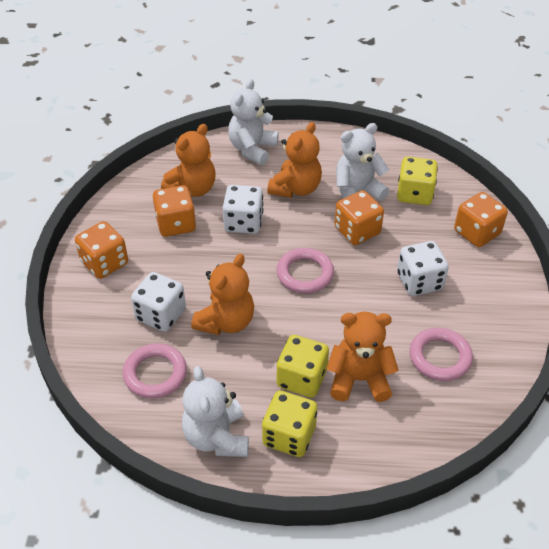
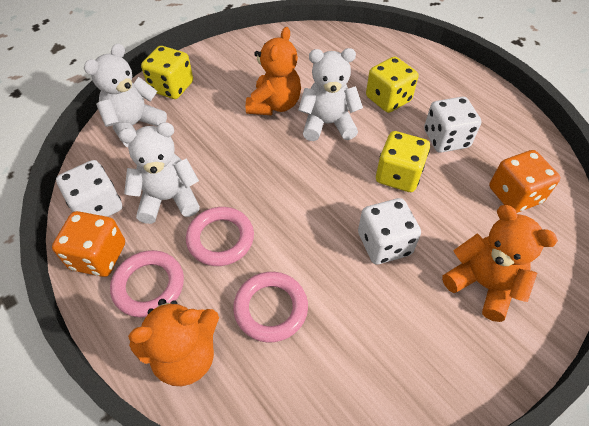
orange dice: [75,221,128,279] [153,185,196,237] [335,190,384,245] [454,192,508,247] = 4 -> [52,211,125,277] [489,150,560,213] = 2
orange teddy bear: [161,124,215,197] [191,254,254,335] [267,122,322,198] [326,312,399,402] = 4 -> [128,299,219,386] [246,27,301,115] [442,205,558,322] = 3

